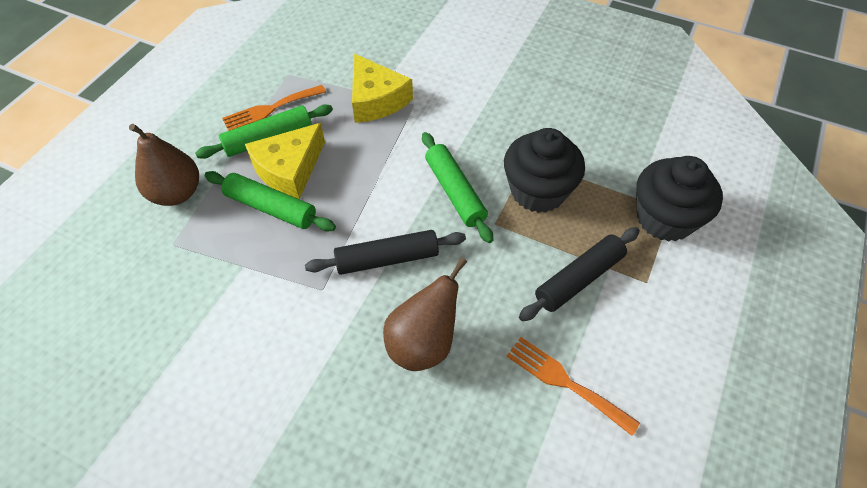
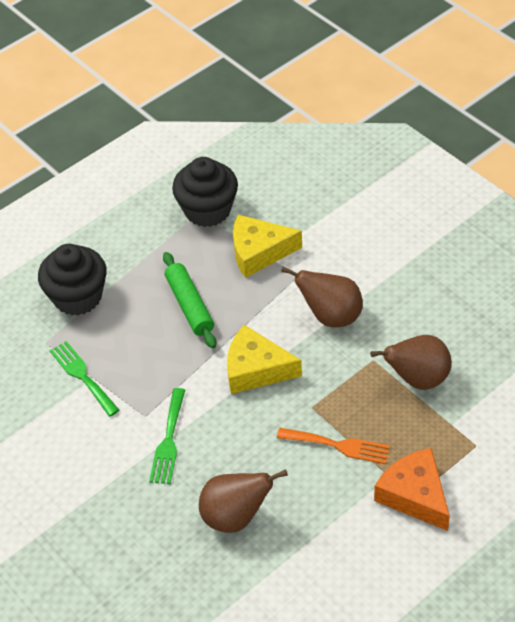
black rolling pin: [305,230,466,275] [519,227,640,322] = 2 -> none = 0
brown pear: [129,124,199,206] [383,257,467,371] = 2 -> [199,469,288,533] [281,267,363,327] [370,335,452,390] = 3
green fork: none = 0 -> [50,341,119,417] [149,388,185,484] = 2
green rolling pin: [195,104,333,159] [205,171,336,231] [422,132,493,243] = 3 -> [163,252,216,348] = 1
orange cheese: none = 0 -> [374,448,450,531] = 1
orange fork: [222,85,326,131] [507,337,640,436] = 2 -> [277,428,390,464] = 1

